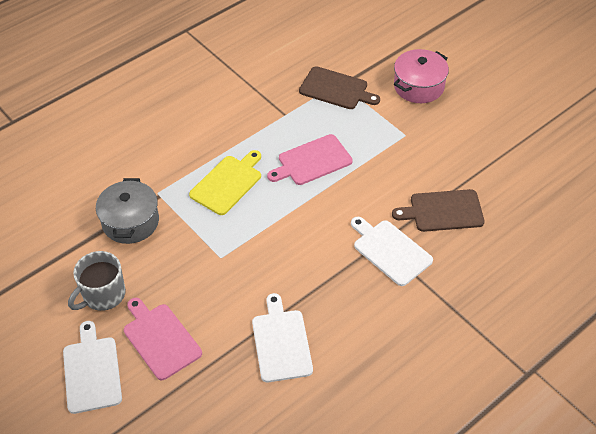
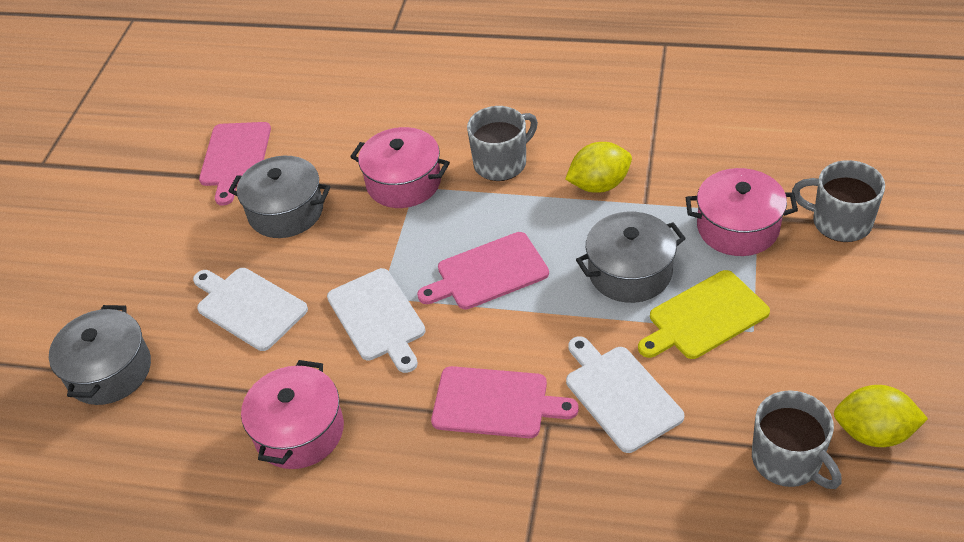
brown cutting board: [299,66,380,109] [392,189,485,232] = 2 -> none = 0
grey mug: [68,251,126,311] = 1 -> [467,106,538,181] [752,390,842,489] [792,160,885,242] = 3
grey pot: [96,178,159,244] = 1 -> [49,305,151,405] [228,156,330,238] [576,212,686,303] = 3
pink cutting board: [124,298,202,380] [267,134,353,185] = 2 -> [199,122,271,206] [417,232,549,310] [431,366,579,438] = 3
pink pot: [394,49,449,103] = 1 -> [241,360,344,469] [350,127,450,208] [686,168,798,256] = 3
yellow lemon: none = 0 -> [565,142,632,193] [834,385,928,447] = 2

